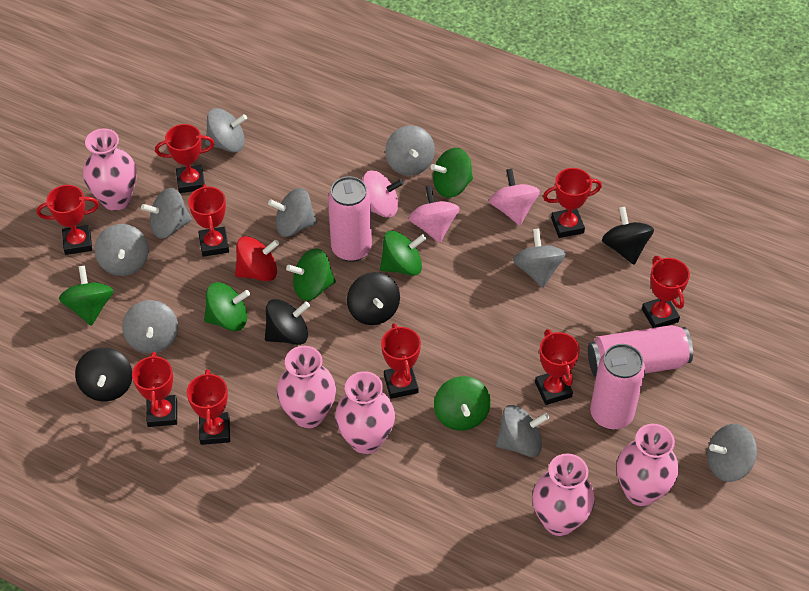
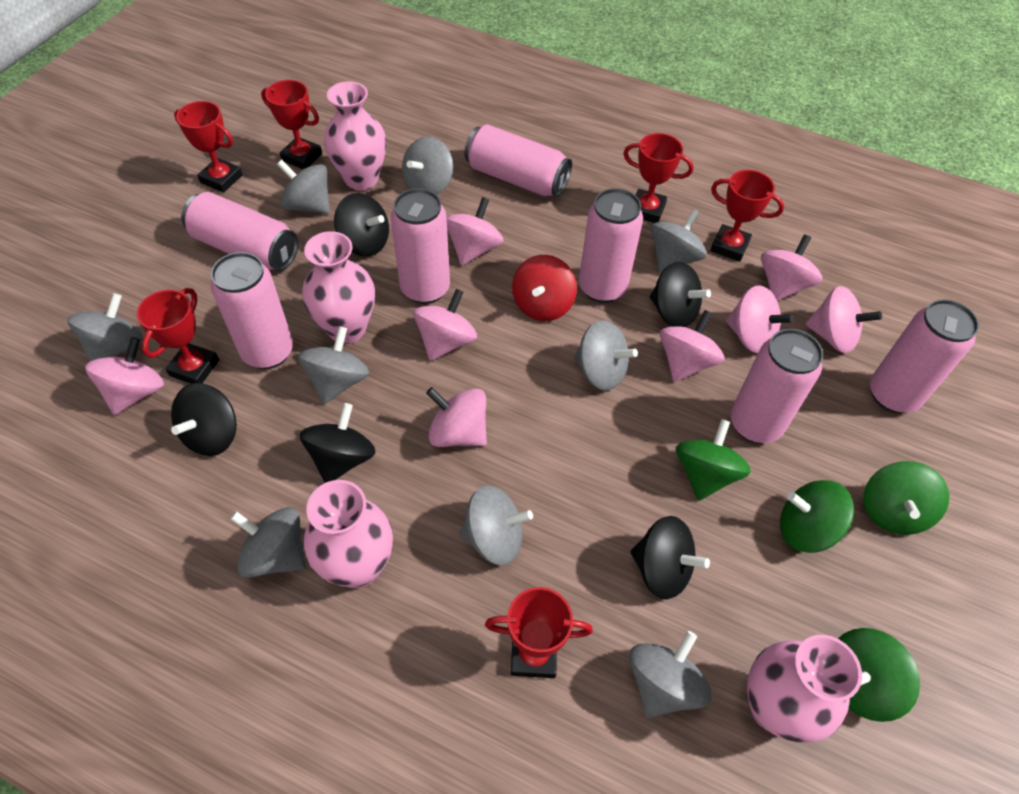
black spinning top: [75,348,132,401] [265,299,310,345] [347,272,400,325] [602,207,654,264] = 4 -> [171,383,237,456] [300,403,376,483] [334,193,389,257] [630,516,710,599] [650,262,711,327] = 5
green spinning top: [59,266,114,326] [204,282,250,331] [286,248,336,301] [380,231,426,276] [430,148,473,198] [434,376,491,431] = 6 -> [676,419,751,501] [780,480,854,553] [838,628,920,722] [863,461,949,535] = 4
pink can: [328,176,372,262] [588,325,693,376] [590,344,645,430] = 3 -> [182,192,298,271] [211,252,293,369] [391,188,450,304] [464,124,572,197] [579,188,643,303] [731,329,823,443] [870,299,979,413] = 7
pink spinning top: [362,171,404,217] [408,186,460,243] [489,169,540,225] = 3 -> [85,337,164,415] [413,289,477,361] [426,387,487,447] [447,197,504,265] [660,310,724,382] [726,285,794,353] [761,234,822,301] [805,286,882,353] = 8
pink vase: [83,128,137,211] [277,346,336,428] [335,371,395,454] [532,454,595,536] [617,424,679,506] = 5 -> [302,231,375,344] [304,480,393,588] [324,81,386,191] [747,635,862,743] = 4
red trophy: [37,185,99,255] [132,352,177,427] [155,124,215,193] [186,369,230,445] [188,184,229,257] [381,323,421,399] [535,329,580,405] [543,168,602,238] [642,256,690,328] = 9 -> [137,288,219,384] [174,101,243,193] [261,80,322,169] [485,587,593,678] [623,133,694,223] [710,170,784,262] = 6

